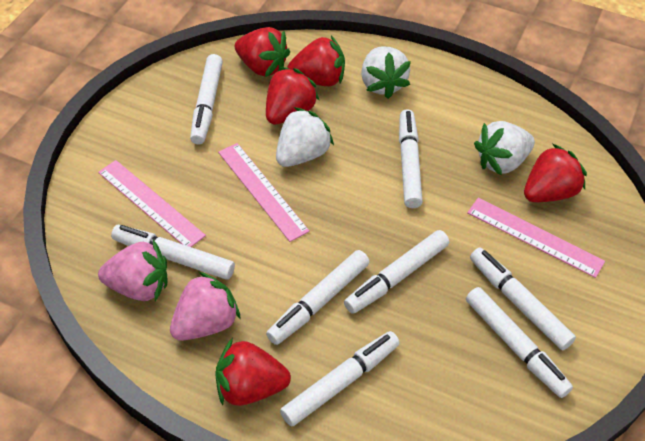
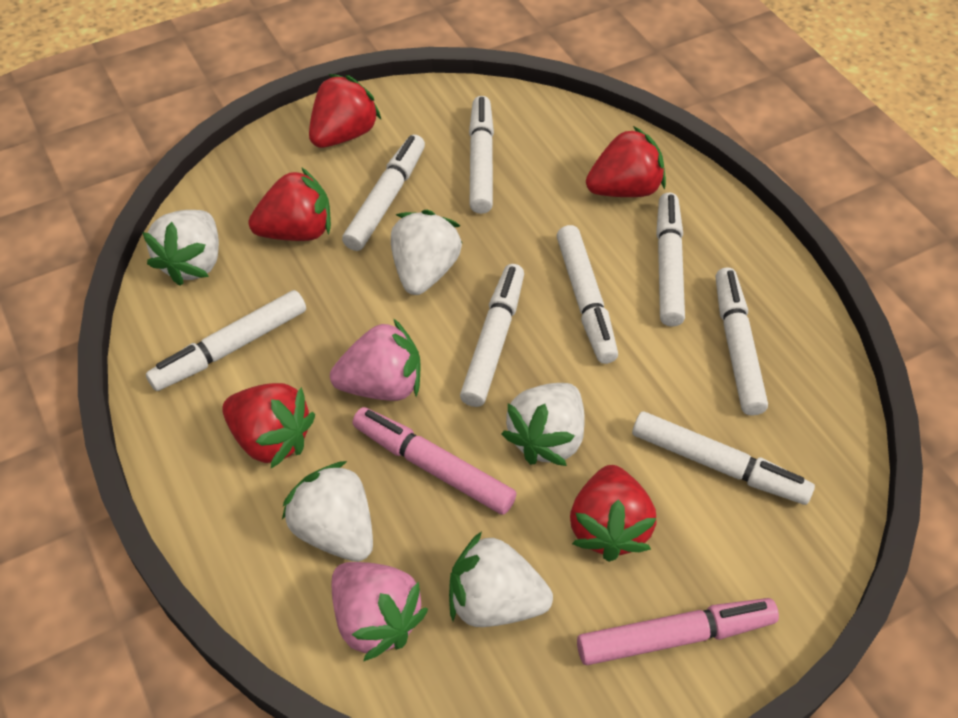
pink marker: none = 0 -> [352,407,517,515] [577,598,779,665] = 2
pink ruler: [98,160,206,247] [218,143,310,242] [467,198,605,278] = 3 -> none = 0
white strawberry: [276,107,334,167] [361,47,411,99] [474,121,535,176] = 3 -> [142,210,219,286] [282,461,373,562] [391,210,462,295] [449,531,553,627] [502,383,585,466] = 5

